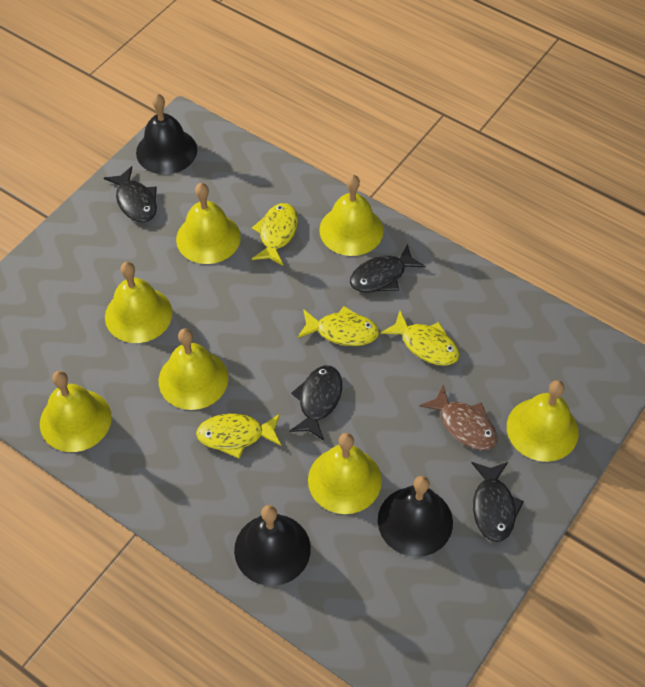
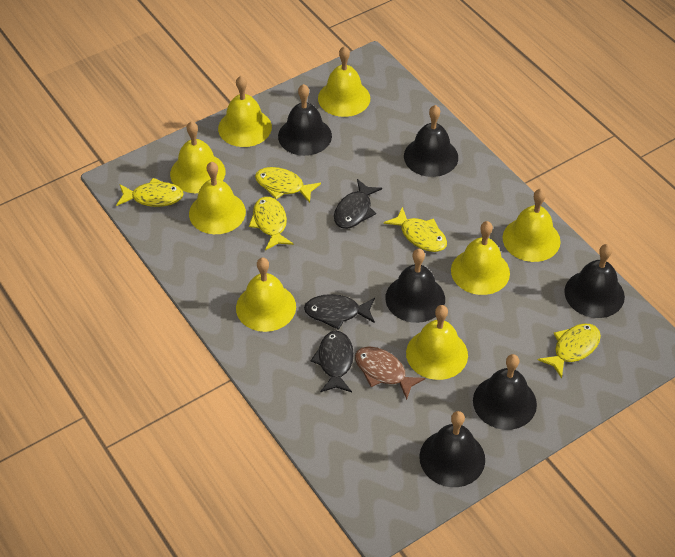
black bell: [136,94,197,174] [234,505,311,586] [378,476,453,557] = 3 -> [278,84,332,156] [385,249,445,323] [404,105,458,177] [419,411,485,487] [473,354,537,430] [564,244,625,318] = 6
black fish: [104,166,157,223] [289,366,342,441] [350,244,426,292] [471,462,524,542] = 4 -> [304,294,375,330] [311,331,354,392] [334,179,382,229] = 3
yellow bell: [40,371,112,452] [105,262,172,343] [159,328,228,410] [176,183,241,264] [308,433,382,514] [319,175,384,256] [507,380,579,462] = 7 -> [170,121,225,193] [189,162,246,234] [218,76,272,147] [236,258,296,332] [318,46,370,117] [406,305,468,380] [451,221,510,295] [503,189,560,262] = 8
yellow fish: [196,414,282,458] [252,203,298,266] [297,306,379,346] [381,311,460,366] = 4 -> [116,178,184,207] [249,197,293,250] [255,167,321,203] [384,207,447,252] [538,323,601,379] = 5

